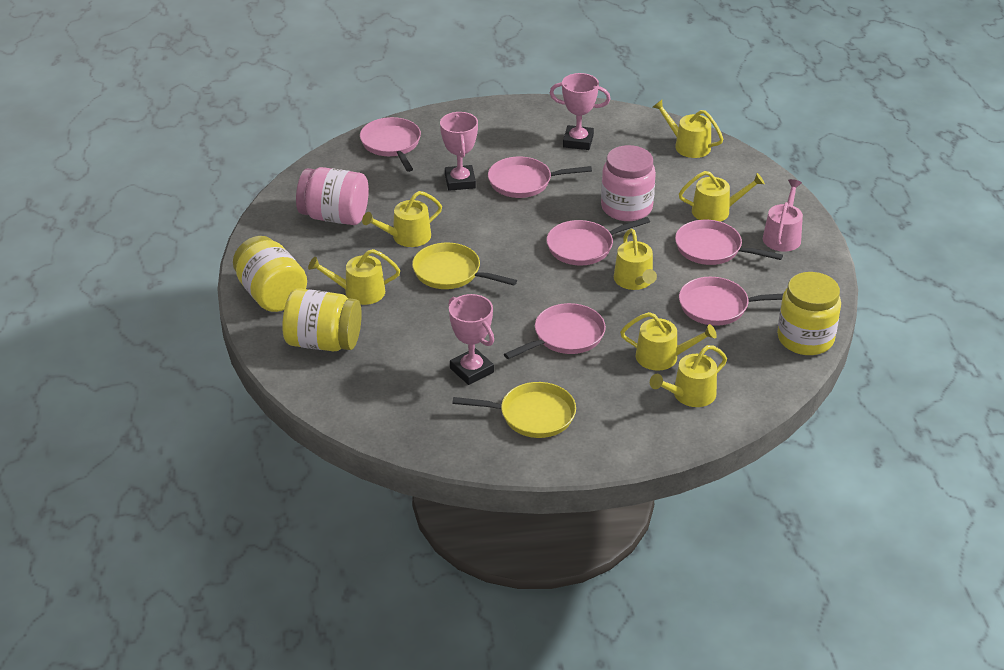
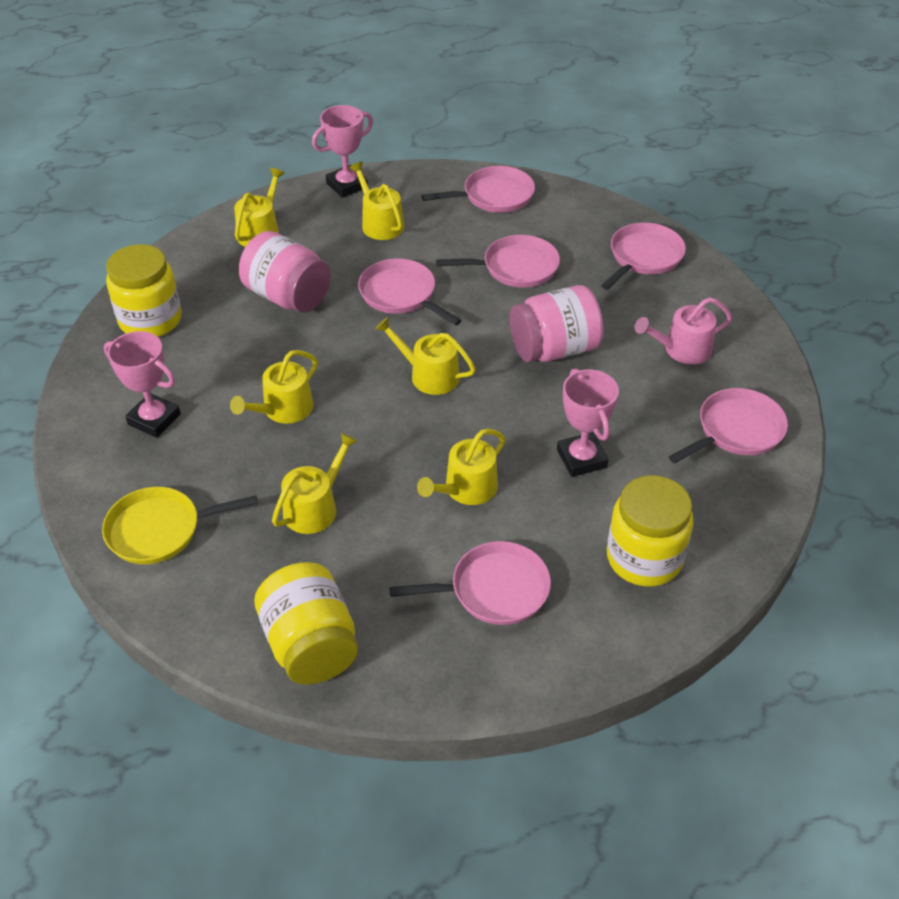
yellow pan: [412,243,517,289] [452,382,576,438] = 2 -> [102,487,258,564] = 1
yellow watering can: [308,249,400,305] [362,191,442,247] [614,229,657,290] [620,312,717,371] [650,345,727,407] [653,100,723,158] [679,171,765,222] = 7 -> [230,350,318,424] [234,168,284,247] [272,433,358,534] [349,162,404,240] [375,317,476,395] [417,429,505,505] = 6

